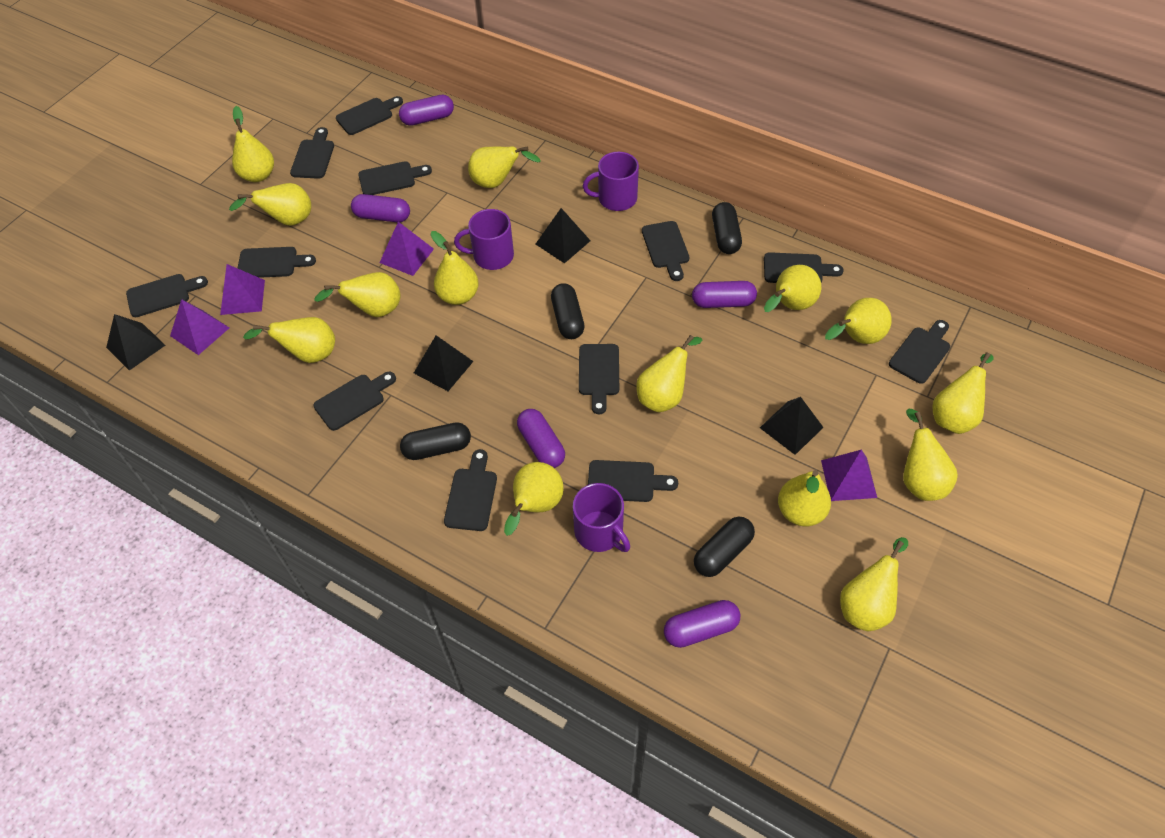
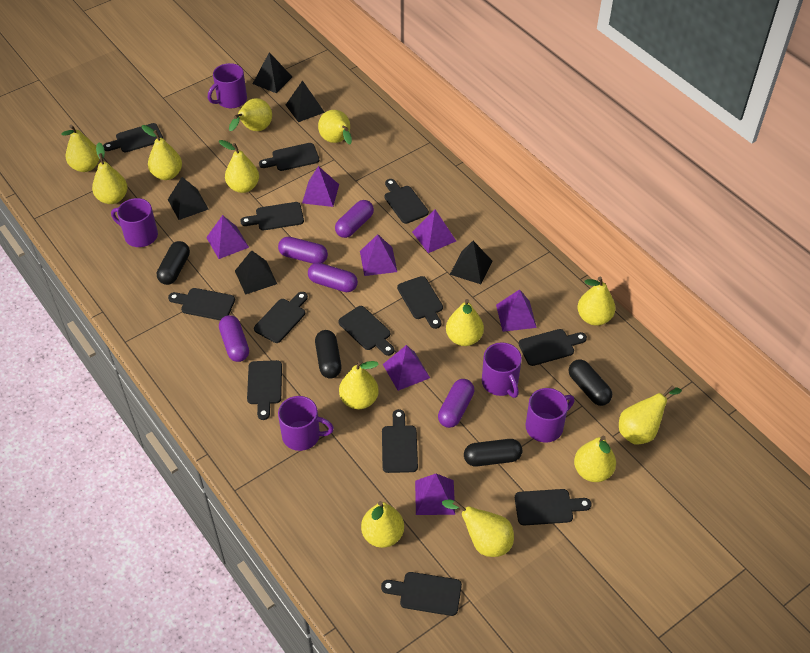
black cutting board: [126,274,208,317] [238,247,316,278] [290,127,334,179] [314,372,396,431] [336,96,403,135] [358,161,432,195] [444,449,497,531] [579,344,619,414] [588,460,678,502] [642,221,690,281] [764,252,844,283] [889,320,950,384] = 12 -> [103,123,163,153] [168,288,235,320] [240,202,304,230] [247,360,282,420] [254,292,308,343] [259,143,319,171] [338,306,394,356] [381,572,462,616] [382,409,418,473] [384,179,429,224] [397,276,443,329] [515,489,592,525] [519,329,587,366] = 13
black pyramid: [106,314,165,371] [414,335,474,391] [536,208,591,263] [760,397,824,455] = 4 -> [168,177,209,220] [235,250,277,295] [253,52,292,93] [286,80,325,122] [450,241,492,284] = 5
purple mug: [454,209,514,270] [573,483,630,552] [583,152,639,211] = 3 -> [111,198,158,247] [208,63,247,108] [278,396,334,451] [482,342,522,398] [526,388,574,442] = 5
purple pyramid: [170,299,229,355] [220,264,265,315] [379,222,434,276] [821,450,877,501] = 4 -> [206,215,249,259] [302,166,339,207] [360,234,397,276] [383,345,430,391] [412,209,456,253] [415,474,455,515] [496,289,537,332] = 7
yellow pear: [229,183,311,226] [232,106,274,182] [243,317,335,363] [314,272,400,317] [431,231,479,305] [468,146,541,188] [504,462,563,536] [636,335,702,412] [764,265,821,312] [778,470,831,527] [825,298,892,344] [840,537,908,632] [903,408,958,501] [932,352,994,434] = 14 -> [61,125,100,172] [92,143,128,204] [142,125,182,180] [219,140,259,193] [229,98,272,131] [318,110,352,145] [339,360,379,409] [361,501,404,548] [442,500,514,557] [446,299,484,346] [574,435,616,482] [578,277,615,326] [619,385,682,444] = 13

